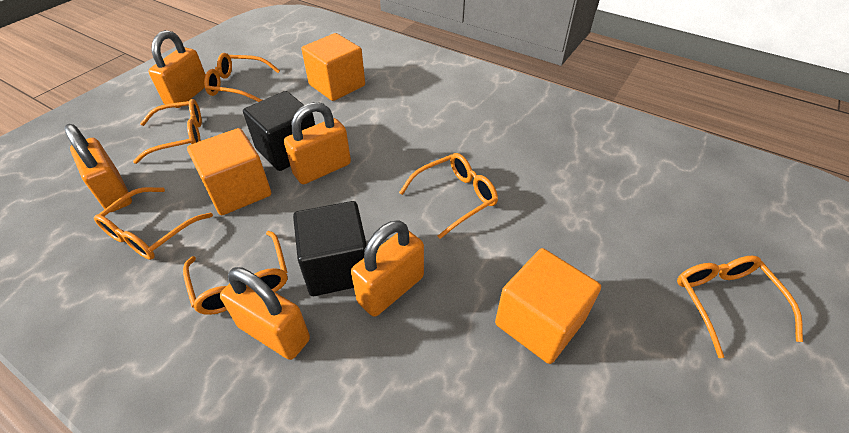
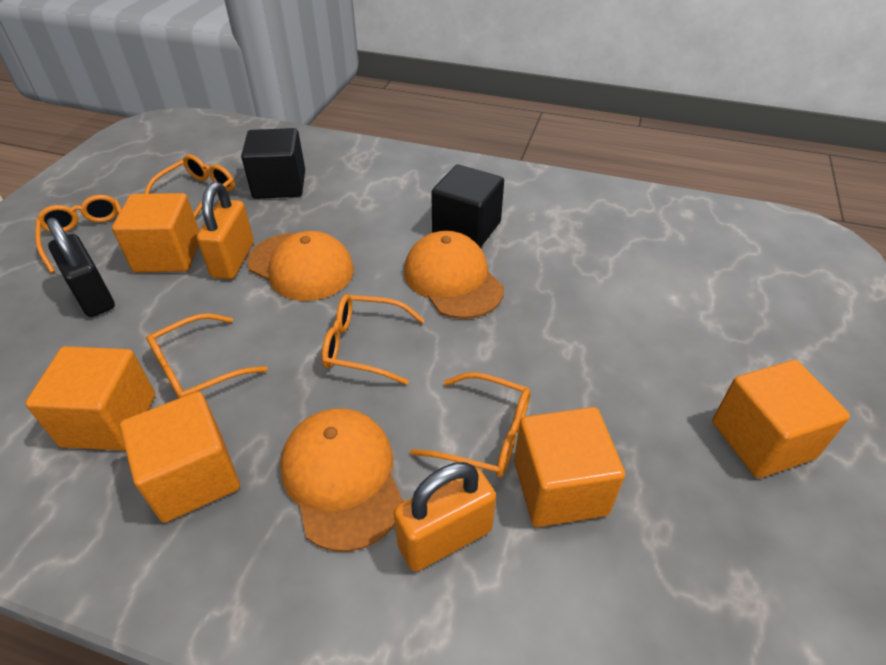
black padlock: none = 0 -> [46,218,115,317] = 1
orange cap: none = 0 -> [247,231,354,301] [280,409,404,552] [404,231,504,319] = 3
orange cube: [187,128,271,215] [302,33,365,101] [495,248,601,364] = 3 -> [25,346,155,451] [112,193,199,272] [120,392,240,523] [514,407,625,527] [712,360,850,478] = 5
orange glasses: [94,187,213,260] [133,99,202,164] [183,231,287,315] [204,53,280,102] [399,153,498,239] [677,256,803,358] = 6 -> [35,195,121,273] [144,154,235,218] [146,313,268,399] [322,294,425,385] [410,372,531,477] = 5
orange padlock: [64,124,132,212] [148,30,206,108] [220,267,310,360] [284,102,351,184] [351,220,424,317] = 5 -> [197,182,254,279] [394,462,496,572] = 2

